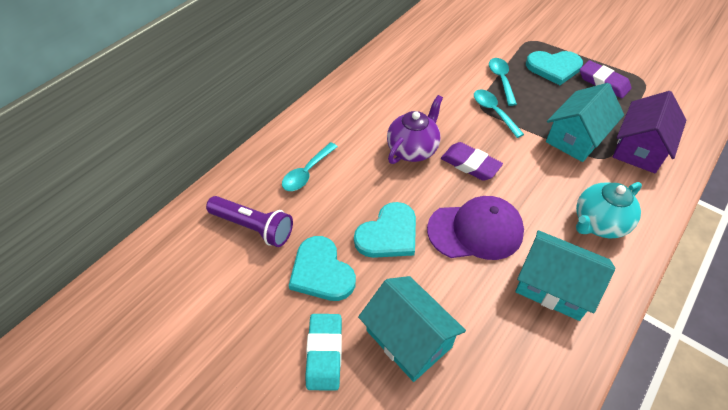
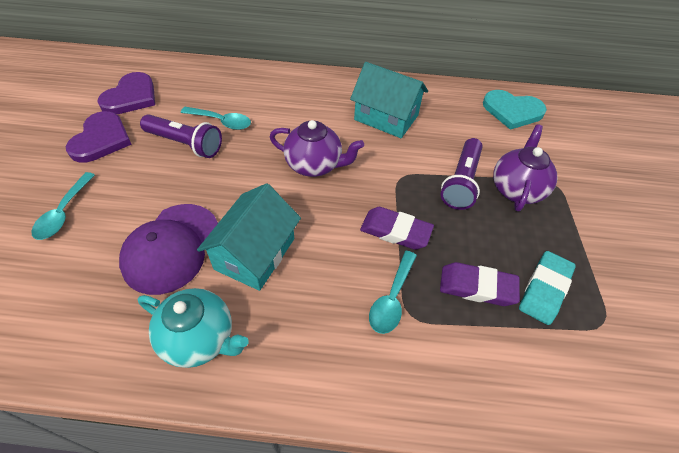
purple flashlight: [206,196,293,247] = 1 -> [140,114,222,158] [441,138,483,210] = 2
purple heart: none = 0 -> [66,111,132,163] [97,72,155,114] = 2
purple house: [613,91,686,173] = 1 -> none = 0
purple teapot: [387,95,443,164] = 1 -> [270,120,364,177] [493,124,558,211] = 2
turquoise heart: [289,236,356,301] [354,202,416,258] [526,51,583,85] = 3 -> [483,90,547,130] = 1
turquoise house: [358,276,466,382] [515,230,616,321] [546,83,624,162] = 3 -> [197,183,301,291] [350,62,428,138] = 2

